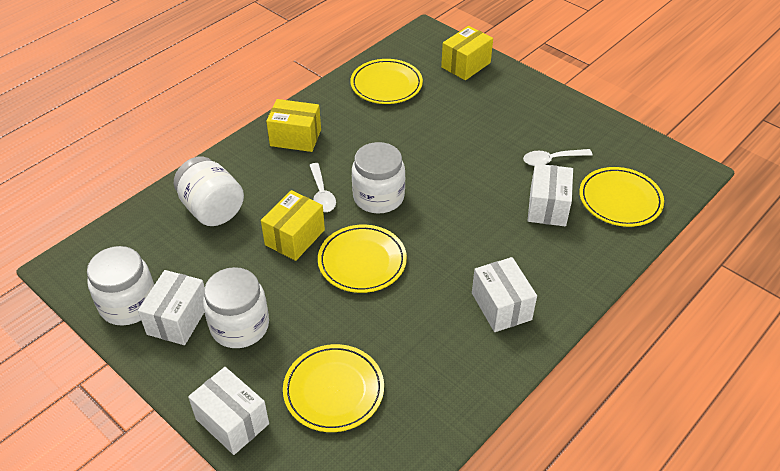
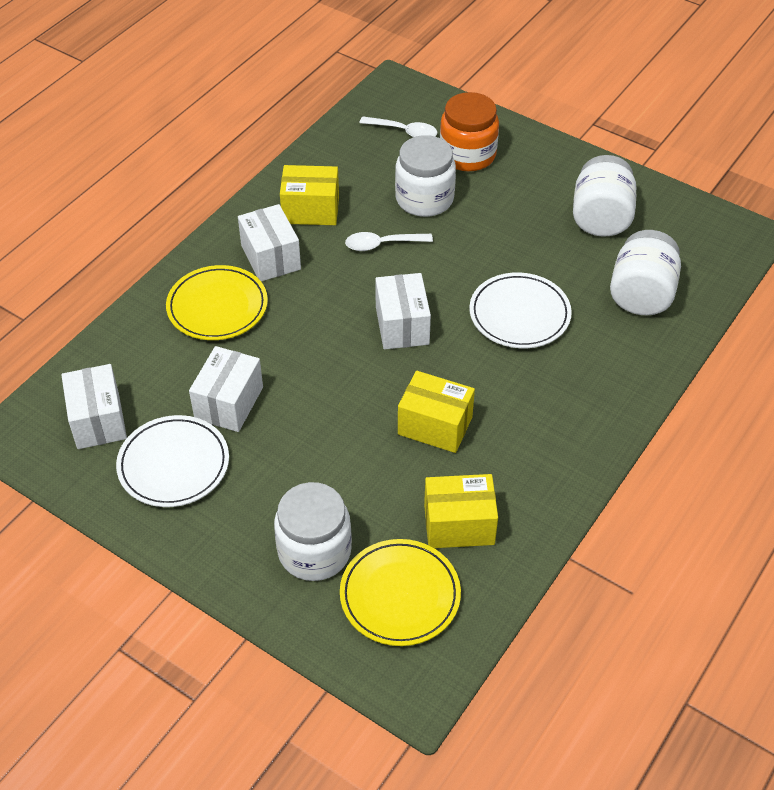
orange jar: none = 0 -> [440,92,499,171] = 1
white plate: none = 0 -> [116,415,229,507] [469,272,572,348] = 2
yellow plate: [283,344,384,432] [318,225,407,293] [350,59,423,104] [579,167,664,227] = 4 -> [166,265,268,340] [340,539,461,646] = 2

